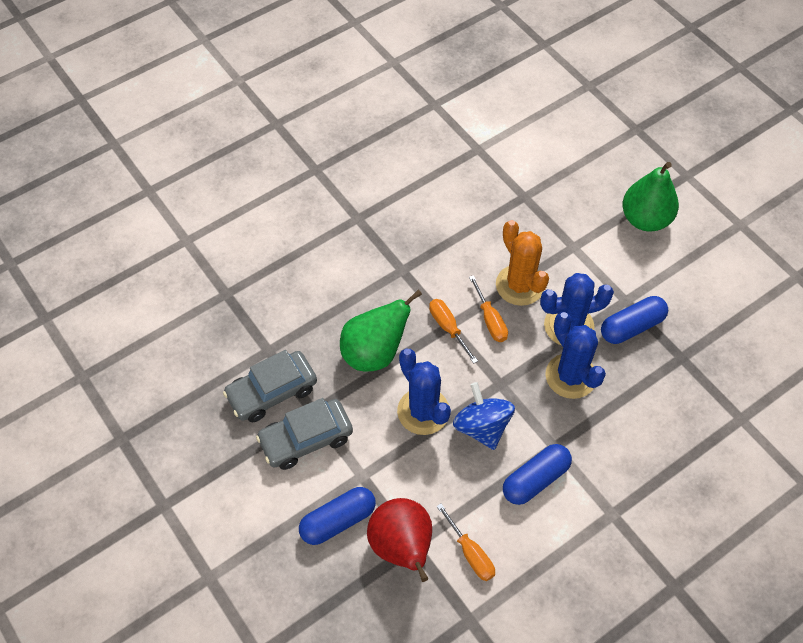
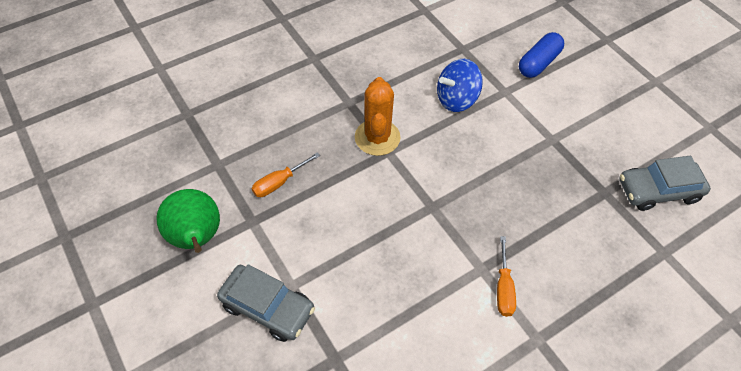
blue cactus: [397,349,451,435] [540,273,614,345] [545,312,606,399] = 3 -> none = 0
blue capsule: [299,487,376,545] [503,444,572,505] [601,296,668,344] = 3 -> [519,32,564,78] = 1
green pear: [340,289,422,372] [622,162,679,232] = 2 -> [156,189,220,253] = 1
orange screwdriver: [429,299,478,364] [436,504,495,581] [469,275,508,342] = 3 -> [252,152,320,197] [497,236,516,317] = 2
red pear: [367,498,432,582] = 1 -> none = 0

